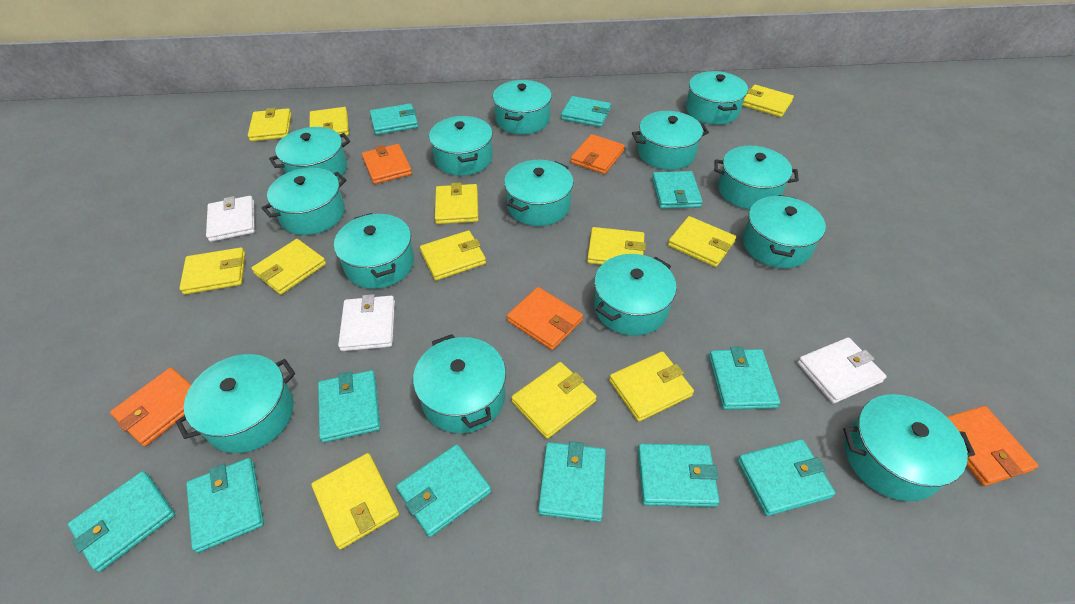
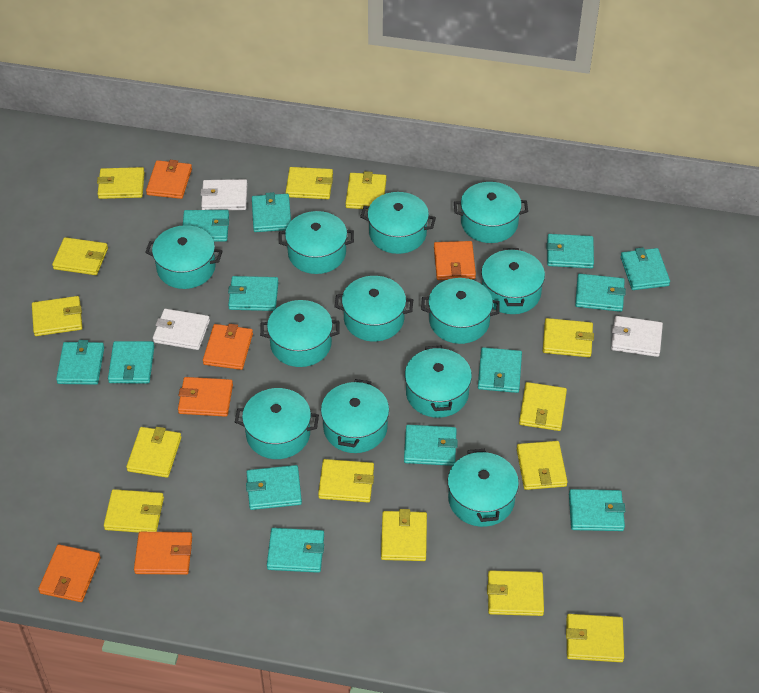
orange wallet: [110,368,191,447] [362,144,412,184] [507,287,583,350] [571,134,625,174] [947,406,1038,486] = 5 -> [38,544,100,602] [134,532,192,575] [146,160,192,199] [178,377,233,417] [203,324,253,370] [434,241,476,280] = 6
turquoise pot: [176,354,295,453] [261,168,347,235] [269,127,350,179] [334,213,414,289] [413,334,506,433] [429,116,493,176] [493,80,552,134] [504,160,573,226] [594,254,677,336] [632,111,709,170] [686,71,748,125] [714,146,799,210] [743,195,826,268] [843,394,975,501] = 14 -> [145,225,222,289] [235,388,319,459] [260,300,340,367] [279,211,354,274] [321,379,389,453] [335,276,413,342] [360,192,436,254] [405,345,472,418] [421,278,500,344] [448,449,519,527] [454,182,528,243] [481,248,545,314] = 12
turquoise wallet: [68,471,175,572] [186,458,264,553] [318,370,380,443] [370,103,418,135] [396,444,491,537] [538,441,606,522] [561,96,611,127] [638,444,719,507] [652,171,703,209] [709,347,780,410] [737,439,835,516] = 11 -> [56,340,104,385] [108,341,154,383] [183,210,229,242] [228,276,278,311] [246,465,302,510] [252,192,291,232] [267,528,324,573] [404,425,458,466] [478,347,522,393] [547,234,594,268] [569,489,625,531] [575,274,626,312] [621,247,670,290] = 13
yellow wallet: [179,247,245,295] [248,108,291,141] [252,239,326,295] [310,107,349,136] [311,453,399,550] [420,230,486,281] [435,182,479,224] [511,362,597,439] [587,227,646,265] [609,351,694,422] [668,216,736,267] [742,85,794,117] = 12 -> [32,296,82,336] [52,237,108,275] [97,167,145,199] [104,489,164,533] [126,427,182,478] [286,167,333,199] [318,459,374,502] [345,171,386,209] [381,509,427,561] [487,570,544,616] [517,441,568,490] [519,382,567,431] [543,318,594,357] [566,614,624,662] = 14

